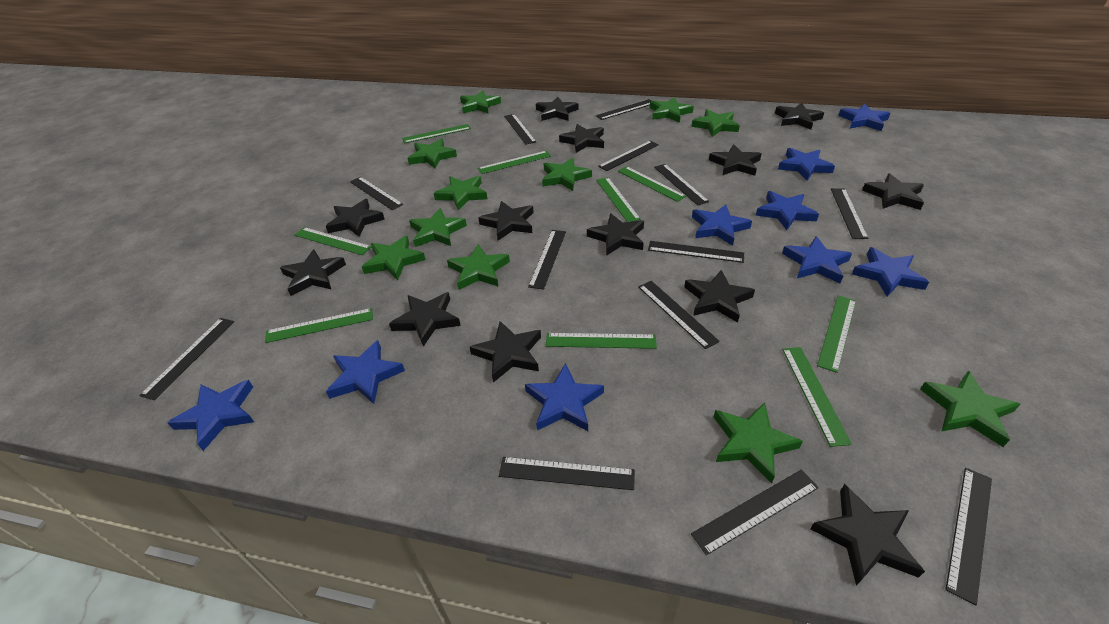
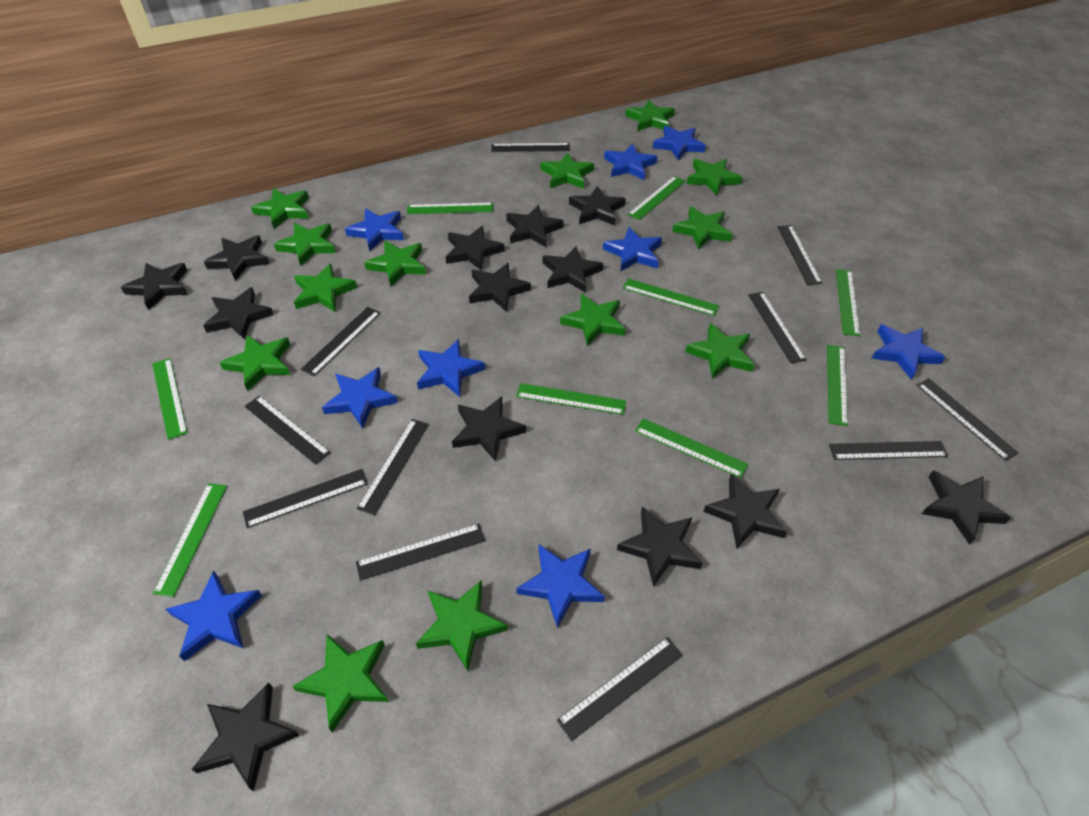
black ruler: [139,318,234,400] [350,177,403,210] [499,457,635,490] [504,114,536,145] [528,230,566,289] [596,99,652,120] [598,141,659,171] [638,281,720,349] [648,241,744,263] [654,164,709,205] [691,470,819,555] [831,188,869,239] [945,468,992,605] = 13 -> [243,469,368,528] [244,396,331,465] [301,307,380,376] [356,524,485,581] [357,419,429,515] [491,143,570,152] [557,637,683,741] [748,292,807,363] [778,225,822,285] [829,441,948,460] [917,378,1018,461] = 11
green star: [362,236,426,280] [408,139,457,169] [409,208,467,247] [434,176,488,210] [447,244,510,290] [460,90,501,114] [542,158,592,191] [650,97,694,123] [691,109,740,137] [713,402,803,484] [920,371,1020,447] = 11 -> [219,335,290,391] [251,188,309,229] [274,223,336,266] [292,634,389,732] [294,264,357,312] [364,241,426,286] [416,580,508,671] [540,152,594,189] [560,294,626,346] [625,100,675,131] [672,206,732,250] [685,323,754,379] [687,159,742,196] = 13

